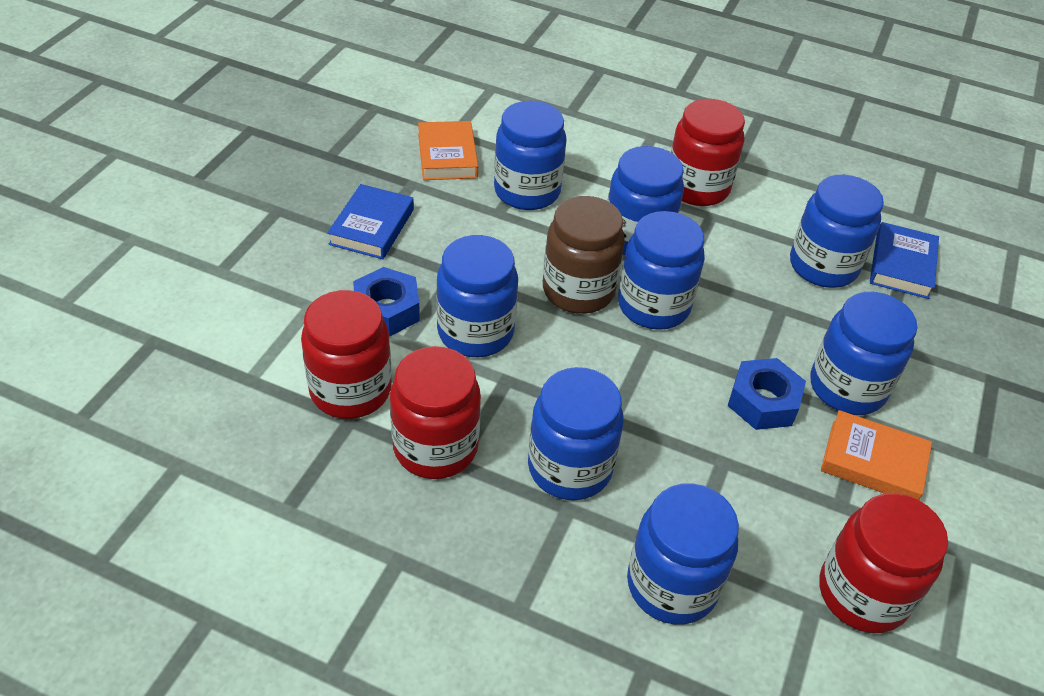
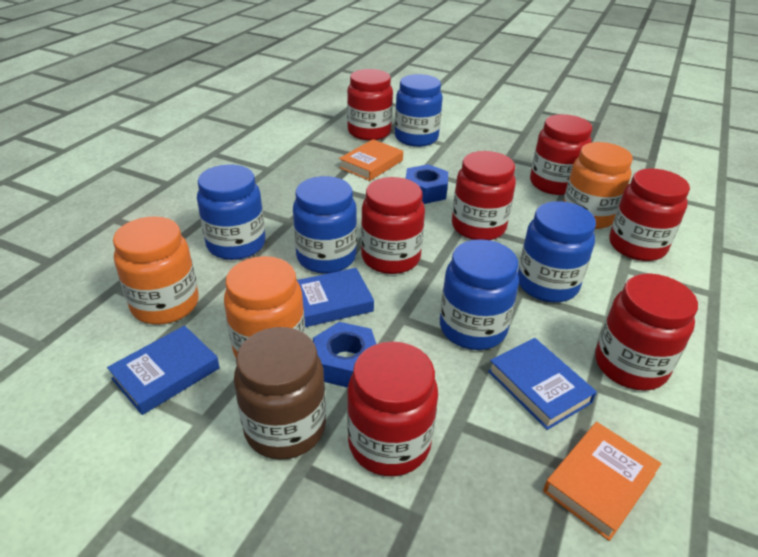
blue book: [327,184,414,259] [870,222,939,299] = 2 -> [107,326,220,415] [297,268,374,327] [488,338,597,430] = 3
blue jar: [436,235,518,357] [494,101,567,210] [528,367,624,500] [607,146,684,255] [618,211,705,330] [627,483,739,625] [790,175,884,288] [811,292,917,415] = 8 -> [197,164,265,260] [293,176,357,274] [395,74,443,147] [440,239,519,350] [518,201,596,303] = 5
orange jar: none = 0 -> [113,216,199,325] [224,256,305,358] [563,142,633,229] = 3
red jar: [301,290,392,419] [390,346,481,479] [671,99,745,206] [819,493,948,633] = 4 -> [347,69,393,141] [347,342,438,476] [361,177,425,274] [452,151,516,240] [530,114,592,195] [595,273,698,391] [609,168,690,261] = 7

